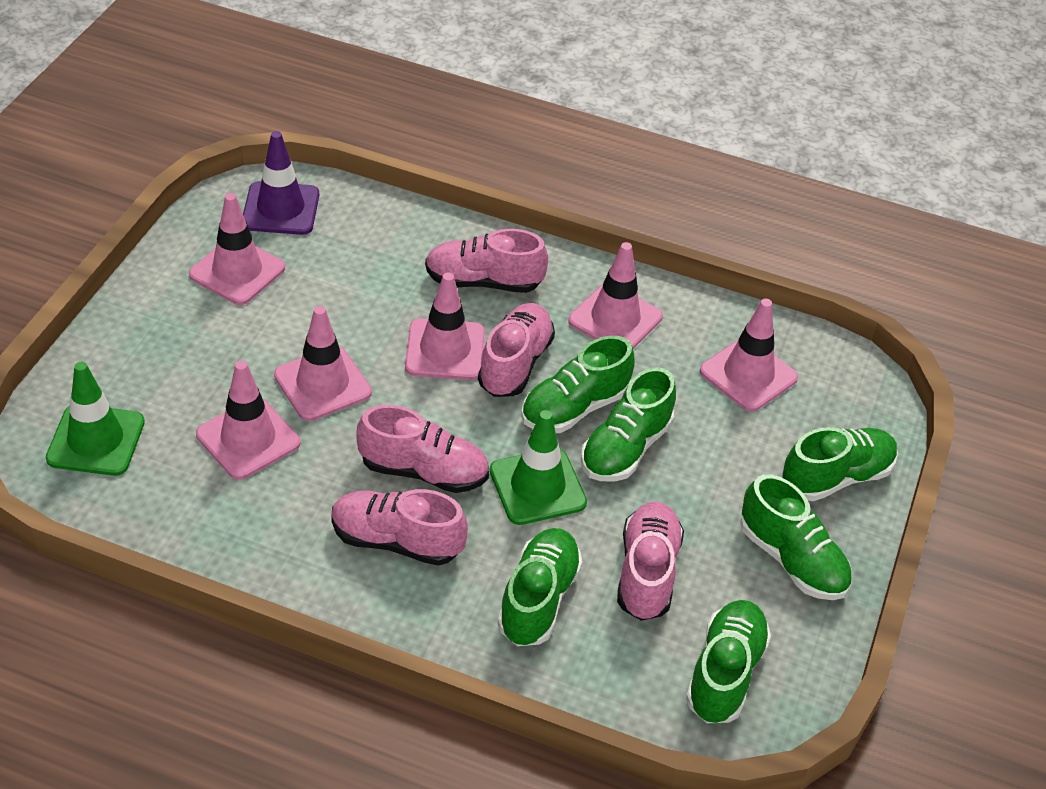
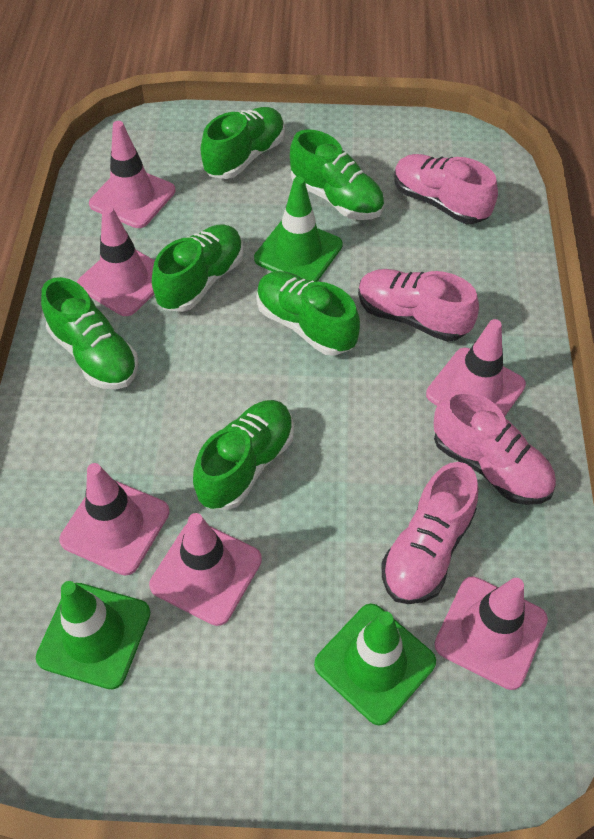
green traffic cone: [46,362,145,476] [490,410,587,525] = 2 -> [36,581,151,689] [254,176,343,282] [314,604,436,726] = 3
pink shoe: [331,489,468,566] [356,405,489,493] [425,229,548,293] [478,303,555,397] [617,502,684,621] = 5 -> [358,269,479,342] [381,462,479,604] [394,154,498,224] [434,390,556,505] = 4
purple traffic cone: [243,131,319,235] = 1 -> none = 0

